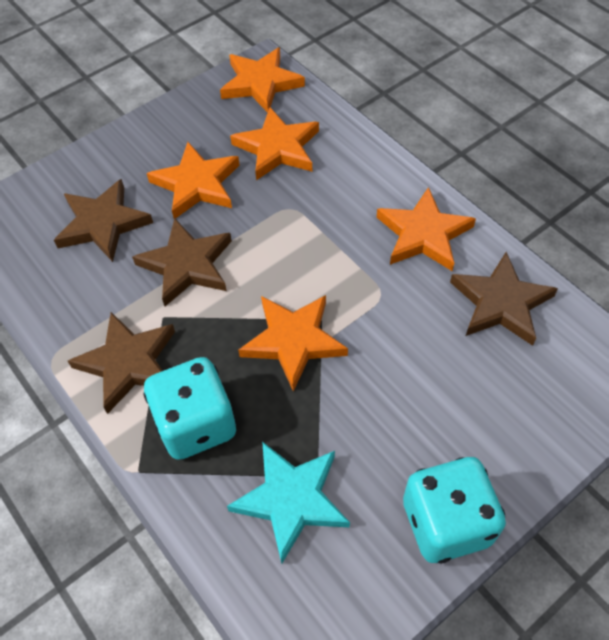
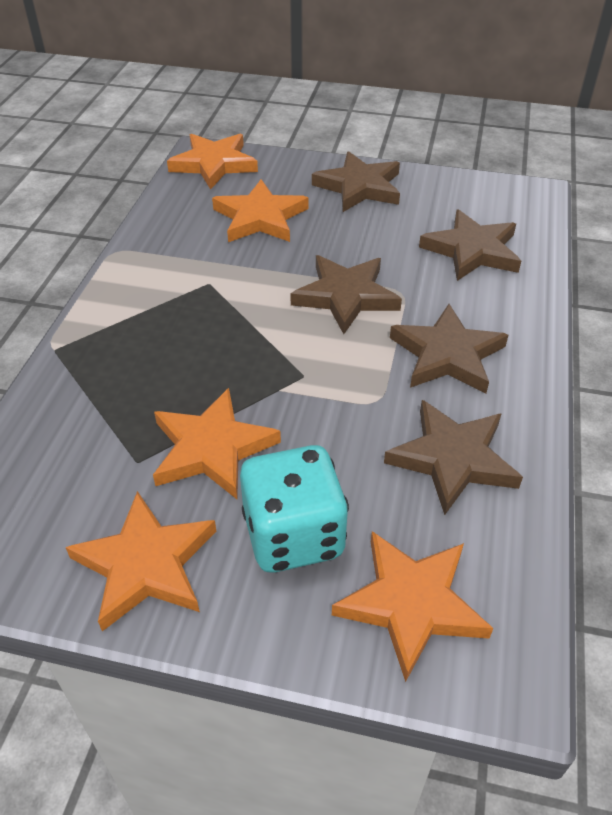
brown star: [54,179,153,262] [68,312,175,414] [132,218,232,306] [450,252,558,346] = 4 -> [290,255,402,334] [312,151,400,212] [384,400,523,515] [390,304,508,394] [419,209,521,281] = 5
turquoise dice: [143,357,236,460] [403,457,506,564] = 2 -> [240,445,349,573] = 1
turquoise star: [227,442,350,563] = 1 -> none = 0

